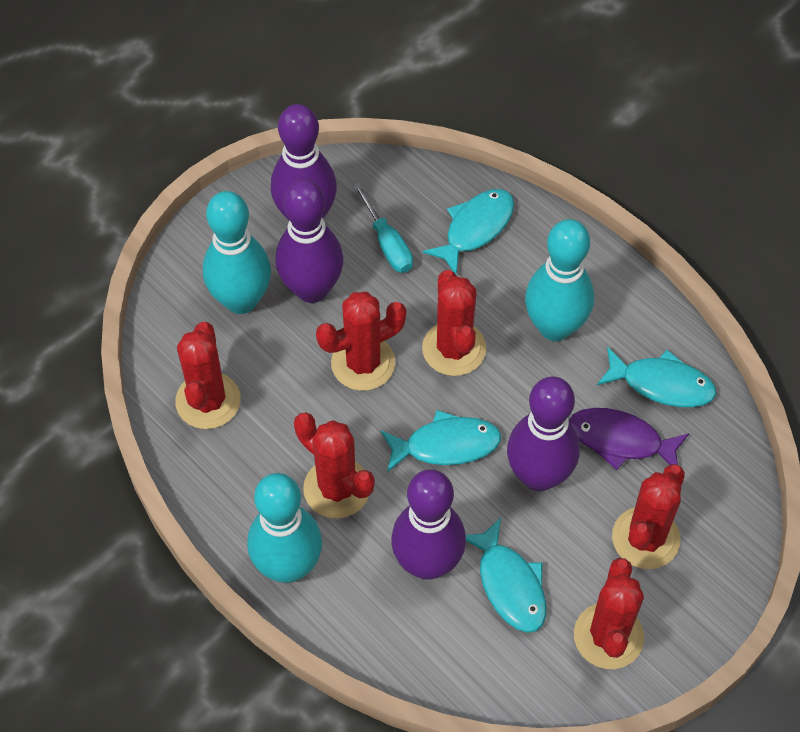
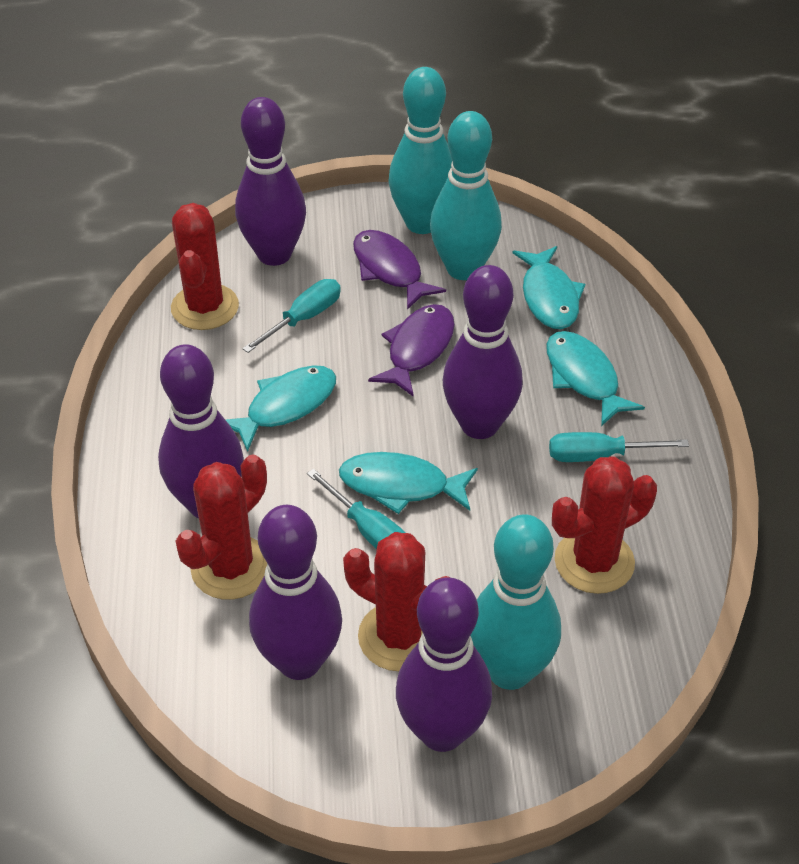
purple bowling pin: [271,104,337,220] [275,179,344,303] [391,469,466,580] [507,377,580,491] = 4 -> [158,344,244,518] [235,97,306,266] [249,505,342,680] [396,577,492,752] [443,265,523,439] = 5
purple fish: [569,408,689,470] = 1 -> [353,230,446,310] [368,304,455,397] = 2
red cactus: [175,322,241,429] [294,412,375,519] [316,292,406,391] [422,270,486,376] [574,558,644,669] [612,464,685,569] = 6 -> [171,203,239,330] [176,455,267,600] [343,532,451,671] [552,456,657,594] = 4
turquoise screwdriver: [353,182,413,273] = 1 -> [242,279,341,353] [307,469,406,549] [549,432,689,462] = 3

